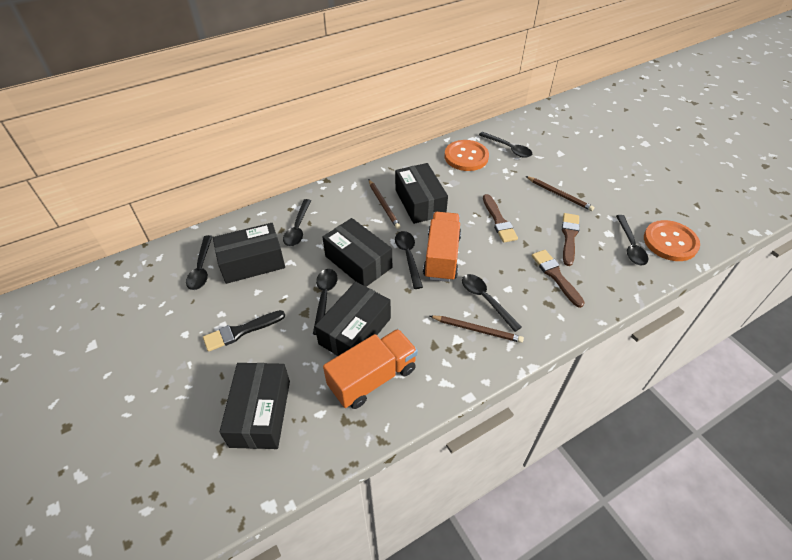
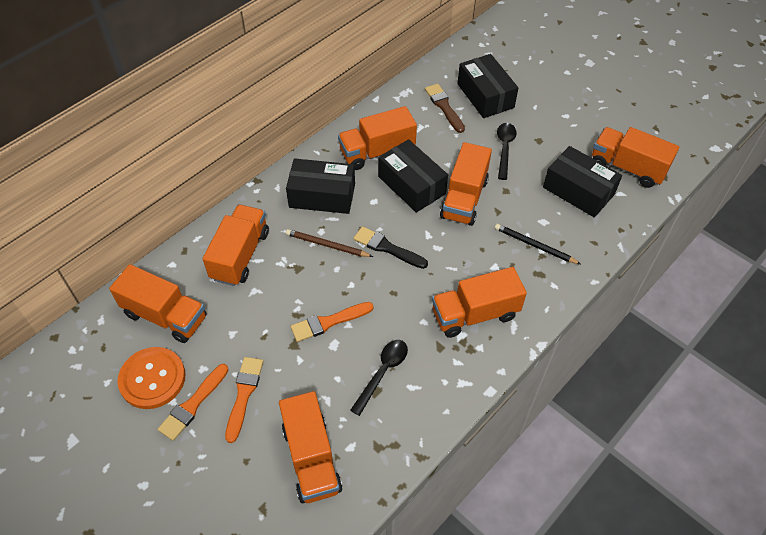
black box: [213,223,285,284] [219,363,290,449] [315,282,391,356] [322,218,392,287] [395,163,448,224] = 5 -> [286,158,355,214] [378,139,448,213] [457,54,518,118] [543,146,622,218] = 4
black pencil: none = 0 -> [495,224,581,264] = 1
black spoon: [186,235,213,290] [283,199,311,246] [313,269,337,335] [395,231,423,289] [462,274,522,332] [479,132,532,158] [616,215,648,265] = 7 -> [350,340,408,416] [497,123,517,180] = 2
brown brush: [483,194,518,243] [532,250,585,308] [562,213,580,266] = 3 -> [425,84,465,133] = 1
brown pencil: [369,180,401,229] [430,316,524,343] [526,176,594,211] = 3 -> [286,229,373,257] = 1
orange brush: none = 0 -> [158,364,229,441] [225,357,264,443] [290,302,374,342] = 3
orange button: [444,140,489,171] [644,220,700,261] = 2 -> [117,347,185,409] = 1
orange truck: [323,329,418,409] [423,212,461,282] = 2 -> [109,264,206,343] [203,205,269,286] [279,391,342,503] [338,106,417,170] [432,267,527,338] [440,142,492,226] [592,127,679,188] = 7

